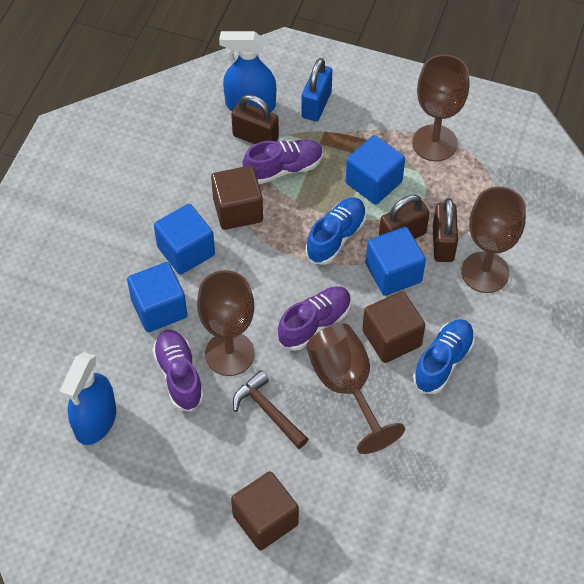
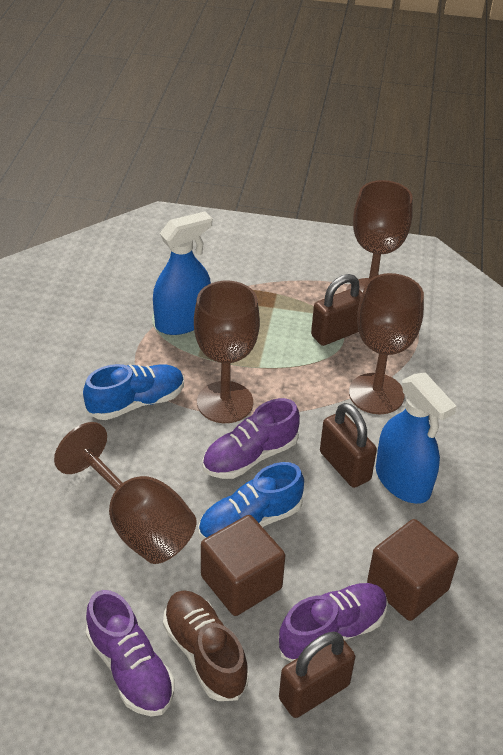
blue cube: [127,262,187,332] [154,204,215,275] [346,135,405,205] [366,227,426,296] = 4 -> none = 0
blue padlock: [301,58,333,121] = 1 -> none = 0
brown cube: [211,166,263,230] [231,471,299,550] [362,291,425,363] = 3 -> [201,515,285,616] [367,519,459,621] = 2
brown hammer: [233,370,308,449] = 1 -> none = 0
brown shoe: none = 0 -> [163,590,249,701] = 1

